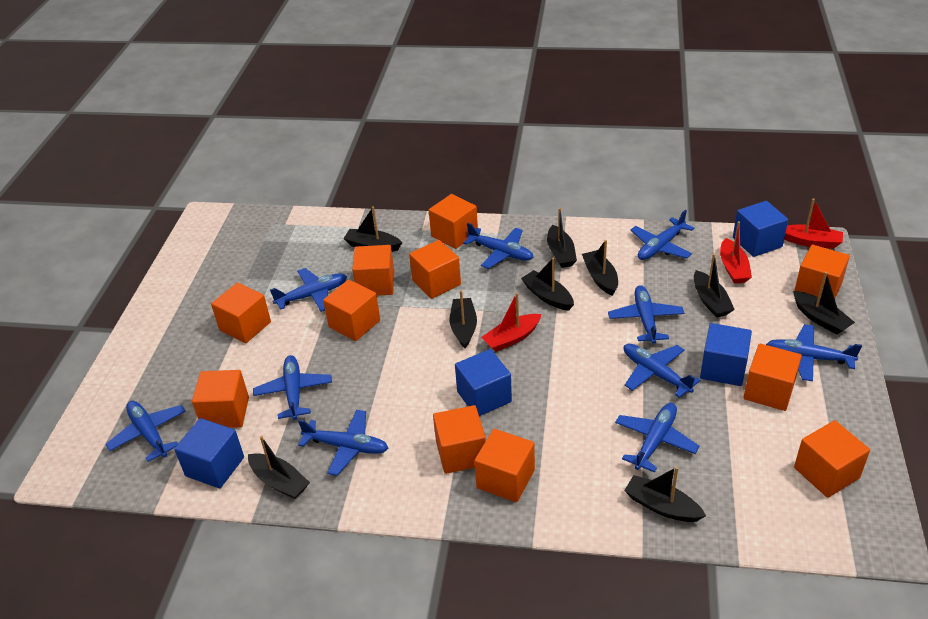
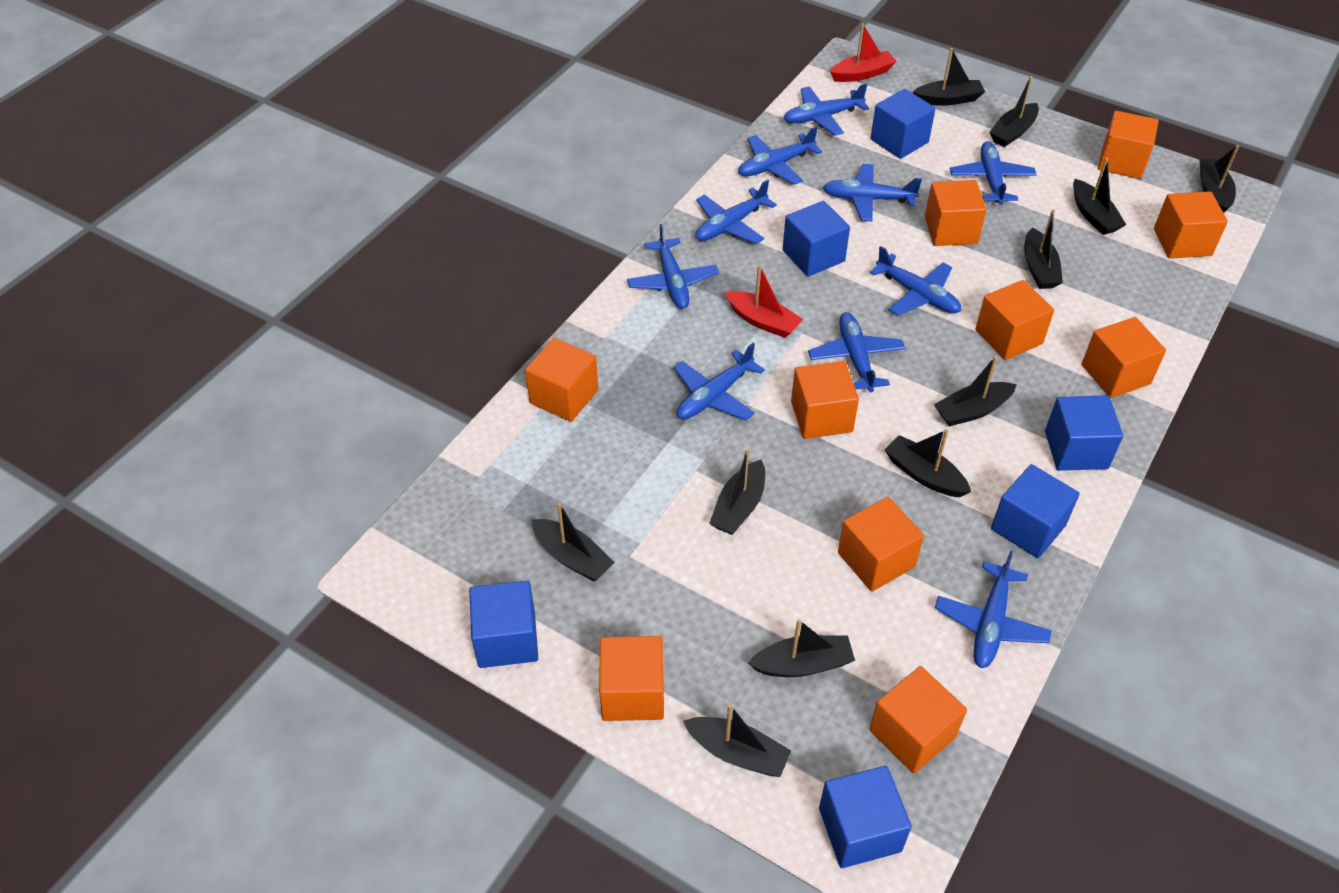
black boat: [248,436,310,499] [343,206,402,252] [450,290,477,348] [521,258,574,311] [547,208,577,268] [582,240,618,296] [624,467,706,522] [694,254,735,318] [793,272,855,335] = 9 -> [532,502,615,582] [683,704,791,777] [709,449,765,535] [748,619,855,677] [885,429,971,497] [913,48,985,106] [934,356,1017,426] [989,76,1039,147] [1024,209,1063,289] [1073,158,1126,235] [1199,145,1239,213] = 11
blue cube: [174,418,244,489] [455,349,512,416] [700,323,752,386] [733,201,788,257] = 4 -> [469,580,538,668] [783,201,850,277] [819,766,912,868] [871,89,936,159] [991,464,1080,558] [1045,395,1123,471] = 6
orange cube: [192,370,249,428] [211,283,271,343] [323,280,380,341] [352,245,394,296] [409,240,461,299] [429,194,478,249] [433,405,486,474] [475,429,535,502] [743,343,802,411] [794,245,850,298] [794,420,870,498] = 11 -> [525,338,598,422] [599,636,664,721] [791,361,859,439] [838,497,924,591] [870,666,967,773] [925,180,987,246] [975,280,1054,360] [1082,317,1166,398] [1098,111,1159,179] [1154,191,1228,259] = 10
red boat: [481,293,541,352] [720,221,752,284] [784,198,843,249] = 3 -> [725,265,803,338] [830,23,897,82] = 2

